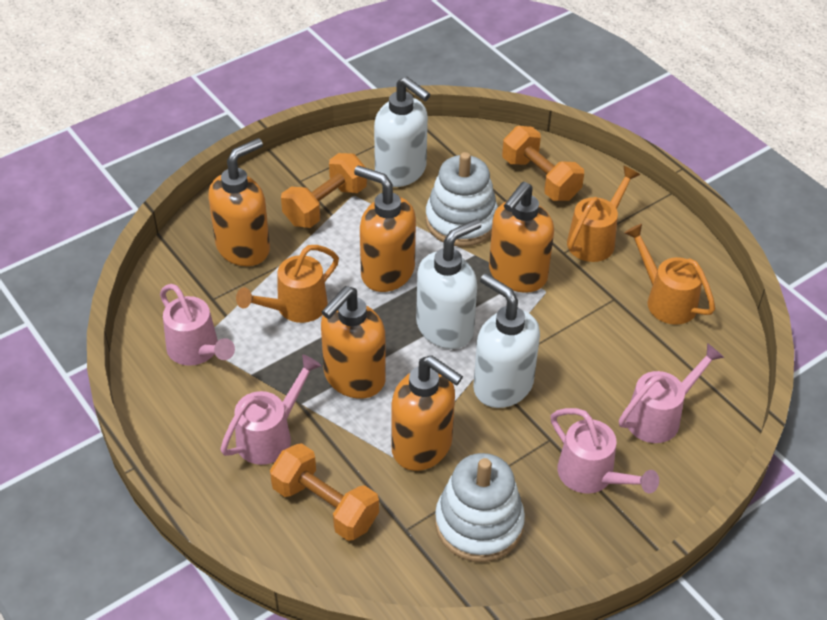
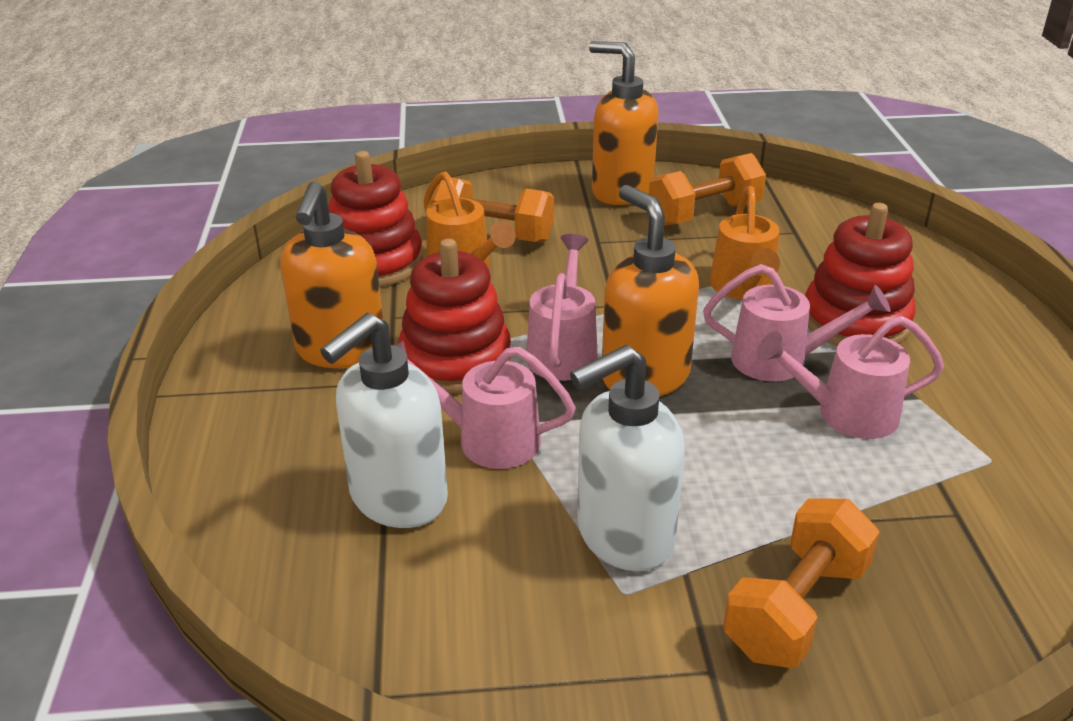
orange soap dispenser: [209,138,270,266] [321,286,386,399] [354,165,416,292] [392,355,463,471] [489,182,554,293] = 5 -> [280,181,383,368] [589,41,658,205] [602,185,699,397] = 3
orange watering can: [236,245,339,323] [567,166,640,262] [624,224,715,325] = 3 -> [423,172,516,268] [710,186,780,300] = 2
red stacking toy: none = 0 -> [328,151,423,287] [398,239,511,393] [805,203,916,346] = 3
white soap dispenser: [374,76,430,187] [416,219,481,349] [473,273,540,408] = 3 -> [320,313,448,528] [570,345,685,571] = 2
white stacking toy: [425,152,498,247] [435,453,525,562] = 2 -> none = 0

